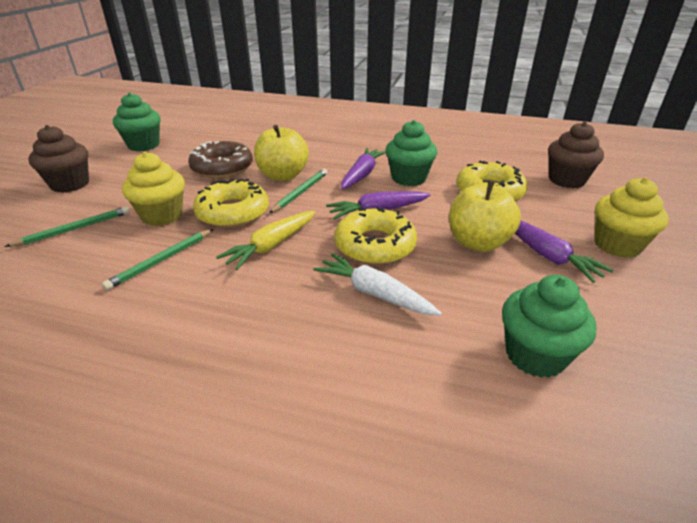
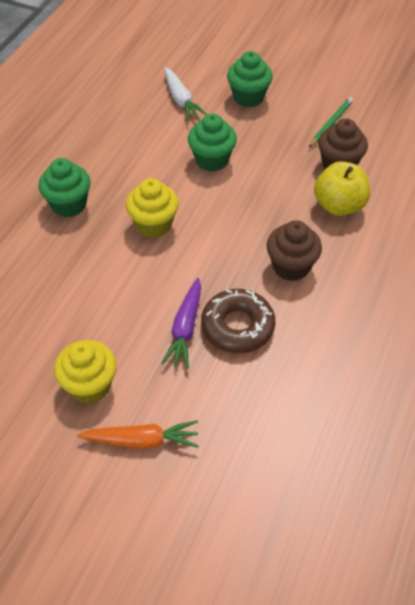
green pencil: [4,206,130,247] [102,229,213,290] [269,169,327,213] = 3 -> [309,97,353,147] = 1
orange carrot: none = 0 -> [77,420,198,449] = 1
purple carrot: [326,191,431,219] [341,148,386,189] [515,221,614,283] = 3 -> [161,278,201,369] = 1
yellow apple: [254,125,309,181] [449,181,521,252] = 2 -> [314,161,370,216] = 1
yellow carrot: [216,211,315,270] = 1 -> none = 0
yellow donut: [193,179,269,228] [335,207,417,265] [456,161,528,201] = 3 -> none = 0

